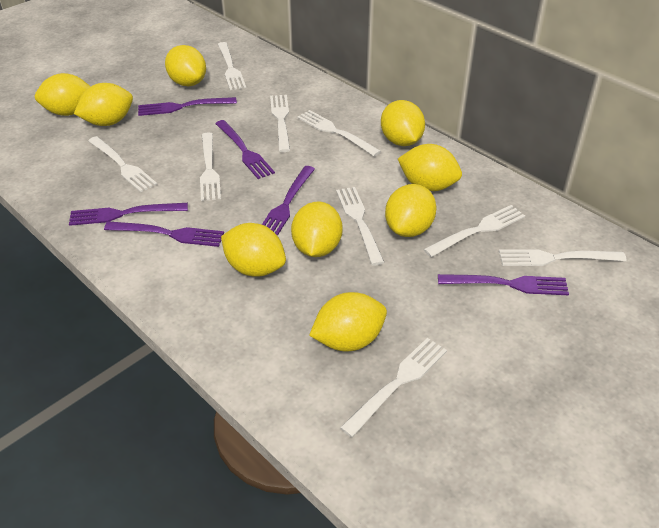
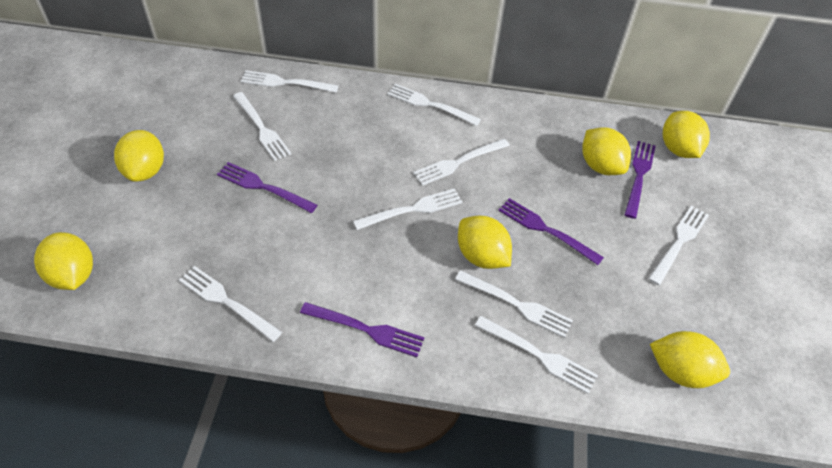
purple fork: [69,203,188,226] [104,221,224,247] [138,97,237,116] [215,120,275,179] [262,166,315,236] [438,274,569,296] = 6 -> [217,162,317,213] [300,302,425,357] [498,198,604,265] [624,141,656,219] = 4
yellow lemon: [35,73,91,116] [74,83,133,126] [165,45,206,86] [221,223,286,276] [291,202,343,257] [309,292,387,352] [381,100,425,146] [385,184,436,237] [398,144,462,191] = 9 -> [34,232,93,290] [114,130,164,182] [458,216,512,269] [582,127,631,175] [650,331,730,388] [663,111,710,158] = 6

